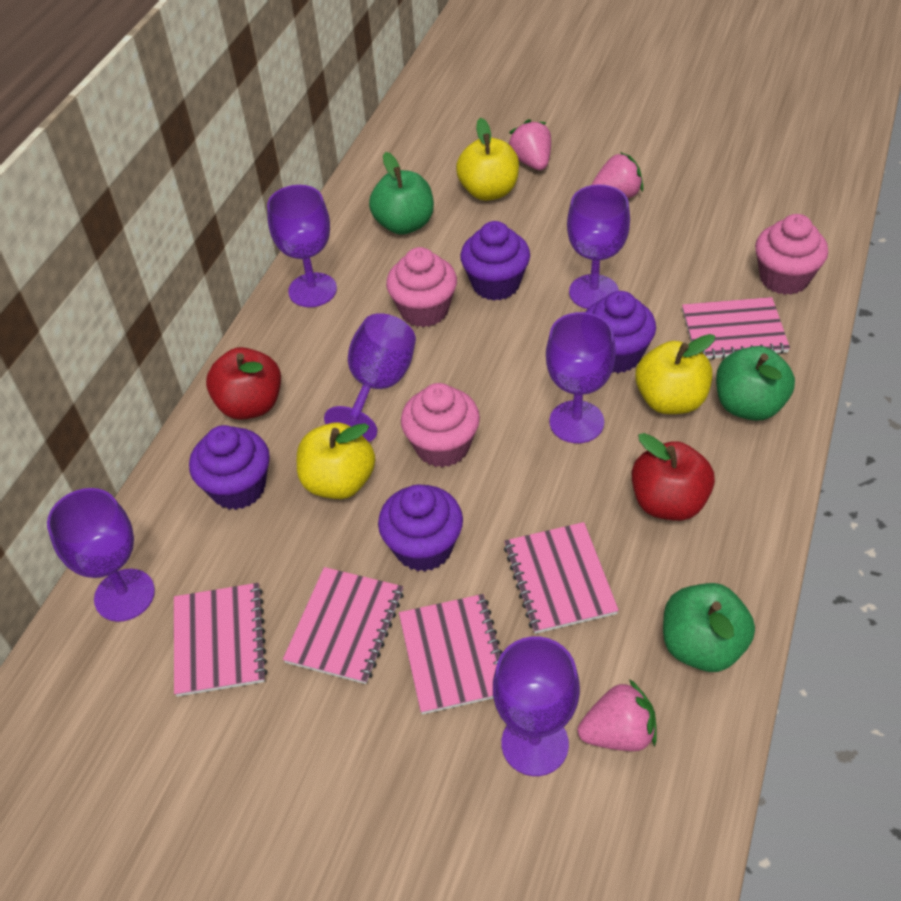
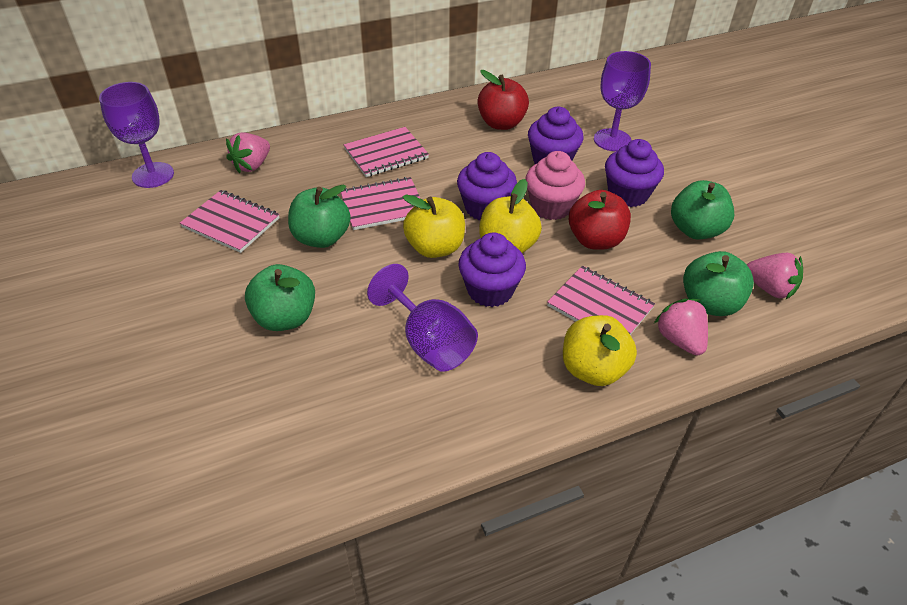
green apple: [369,152,434,235] [663,583,755,672] [716,346,795,421] = 3 -> [245,264,315,331] [288,185,351,248] [671,180,734,240] [683,251,754,316] = 4
pink cupcake: [386,247,457,327] [401,383,480,468] [755,214,828,295] = 3 -> [525,151,585,220] = 1
pink notebook: [174,583,268,697] [283,567,404,684] [399,594,502,715] [504,522,619,634] [682,297,790,360] = 5 -> [180,190,280,253] [341,177,421,230] [344,127,429,177] [547,266,655,335] = 4
purple goblet: [47,488,155,622] [267,185,337,307] [324,313,416,442] [493,636,580,776] [546,312,616,443] [567,185,630,309] = 6 -> [99,82,174,188] [367,264,478,372] [594,51,651,151] = 3

